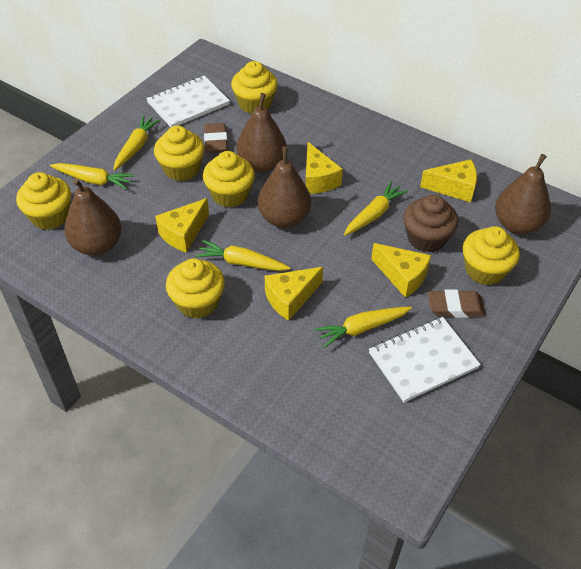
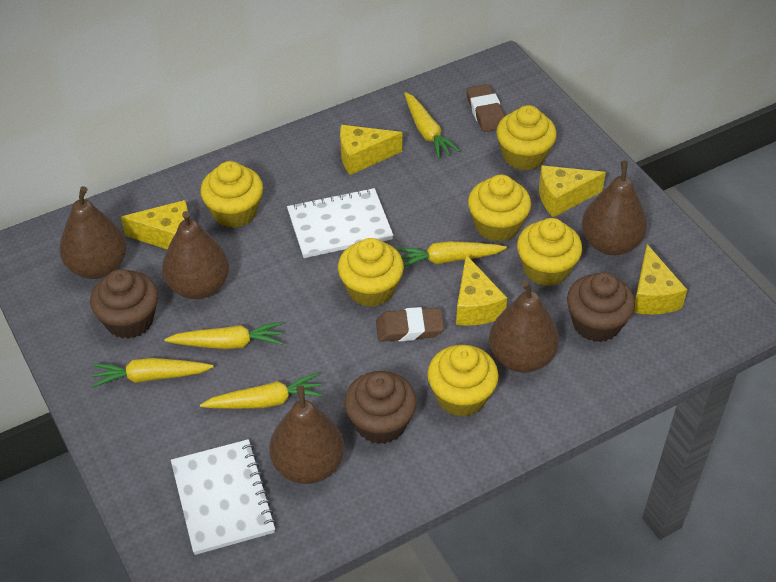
brown cupcake: [403,195,458,253] = 1 -> [90,269,158,339] [344,371,417,444] [567,272,635,342] = 3
brown pear: [64,178,122,256] [236,93,287,173] [258,146,311,228] [495,154,551,235] = 4 -> [59,186,127,279] [162,211,229,299] [269,386,344,484] [489,281,559,373] [582,161,647,255] = 5

